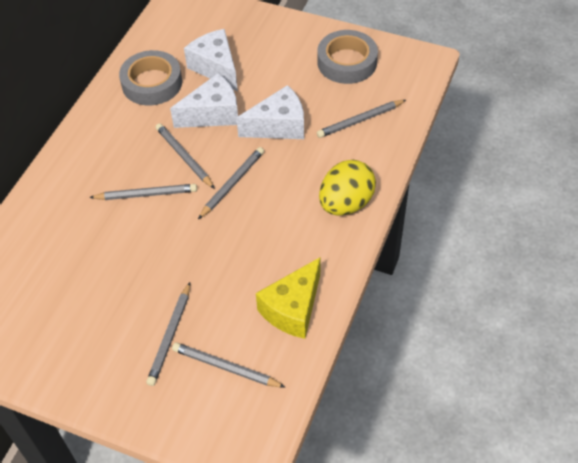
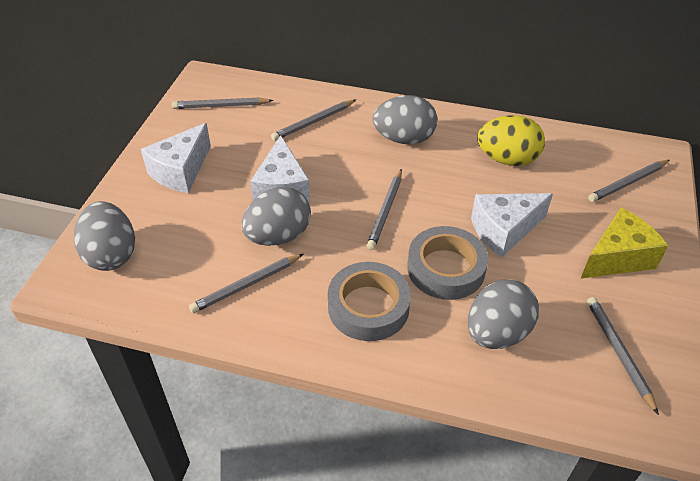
grey egg: none = 0 -> [74,201,135,271] [241,187,311,246] [373,95,437,144] [468,279,539,349] = 4

